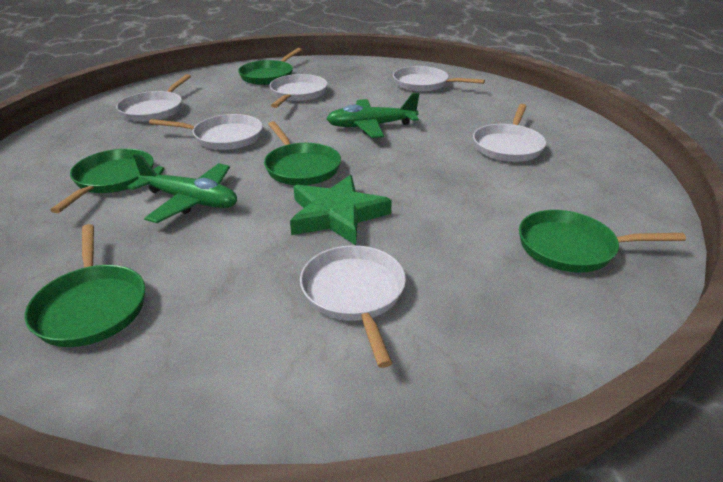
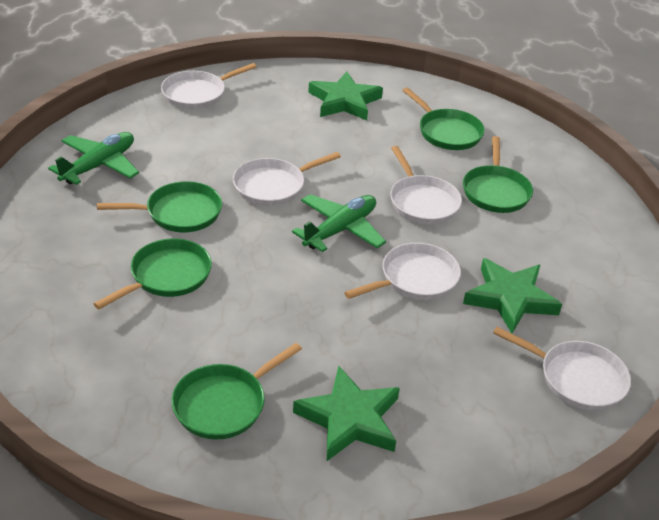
green star: [290,175,392,245] = 1 -> [293,366,400,461] [308,72,383,120] [463,258,562,334] = 3
white pan: [116,74,191,122] [149,114,263,150] [269,74,328,108] [300,245,406,368] [393,66,485,92] [473,104,546,162] = 6 -> [161,63,256,109] [233,152,341,206] [344,243,461,300] [390,146,462,224] [493,327,631,410] = 5

